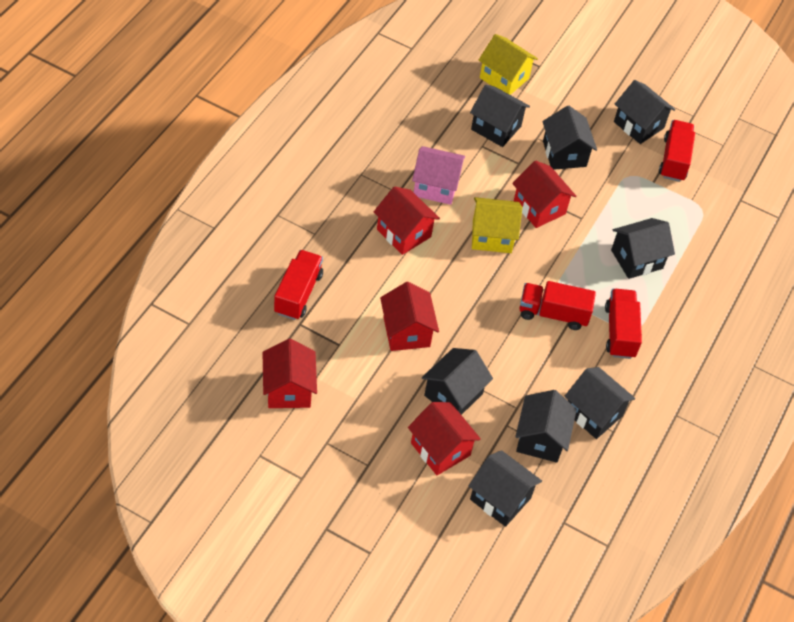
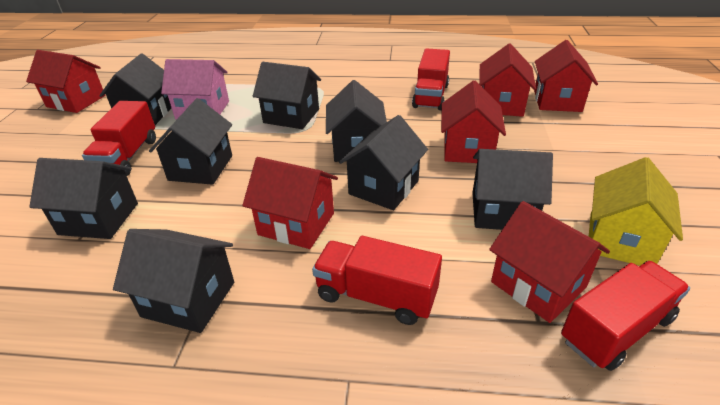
red house: [263,339,317,408] [374,186,440,255] [380,282,439,351] [408,402,481,476] [512,161,576,228] = 5 -> [26,50,105,113] [242,157,338,249] [441,80,506,163] [479,44,536,117] [489,201,610,323] [534,40,598,112] = 6
yellow house: [472,197,522,253] [479,34,538,95] = 2 -> [589,157,683,266] = 1

